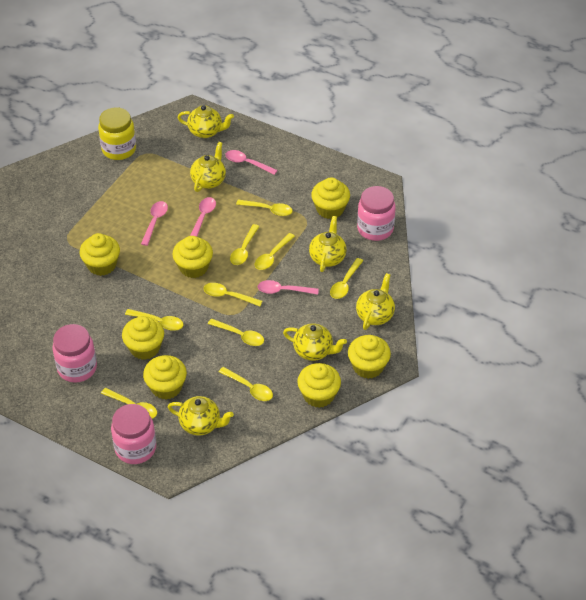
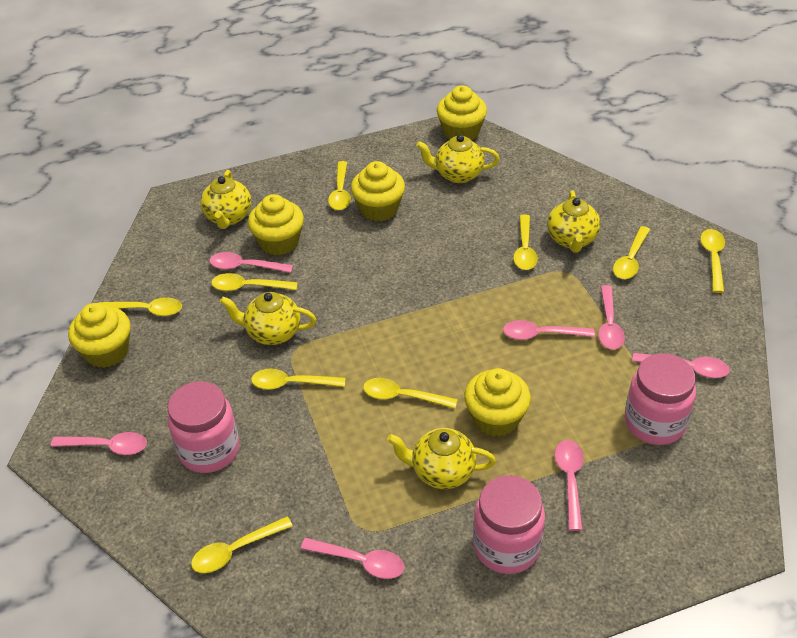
pink spoon: [141,201,168,246] [190,197,216,237] [225,150,277,175] [258,280,319,295] = 4 -> [51,432,147,455] [209,252,293,273] [301,538,404,579] [503,320,595,340] [555,440,584,531] [598,285,625,349] [632,353,730,378] = 7
yellow cupcake: [80,233,120,276] [122,316,164,360] [143,355,187,400] [173,236,213,278] [297,363,341,408] [311,177,350,219] [348,335,391,379] = 7 -> [68,303,131,368] [248,194,304,256] [351,161,405,222] [437,85,487,140] [464,368,531,437] = 5
yellow jar: [98,107,136,160] = 1 -> none = 0
yellow teapot: [168,396,234,436] [177,105,234,138] [190,142,226,192] [283,324,347,361] [309,216,347,272] [356,273,395,330] = 6 -> [200,170,251,229] [220,292,316,345] [387,428,496,489] [416,135,499,183] [547,190,600,253] = 5

